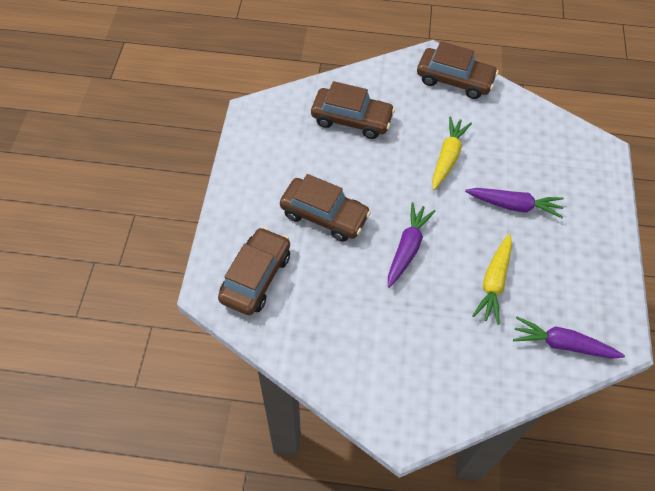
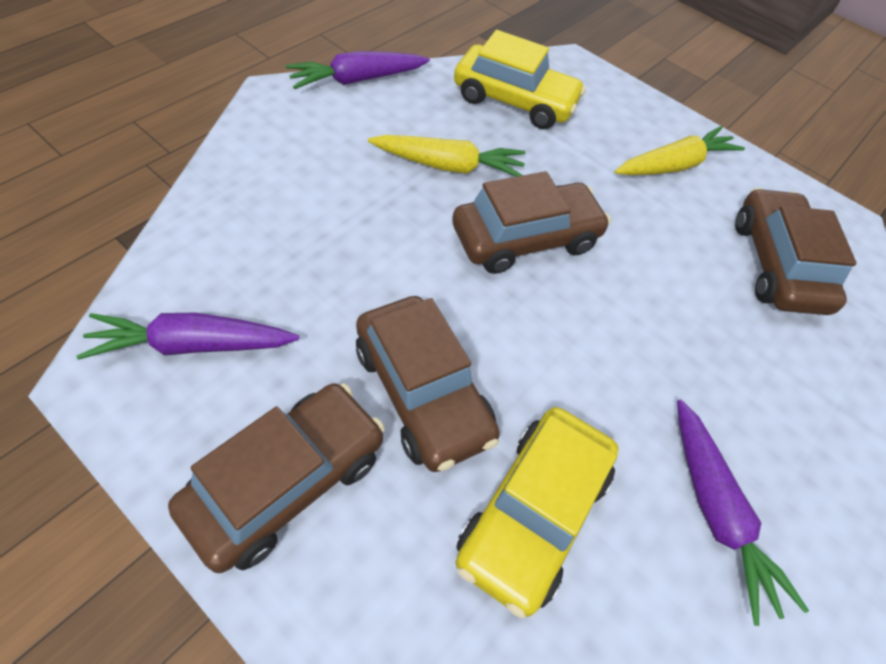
yellow car: none = 0 -> [454,30,586,129] [456,407,619,618] = 2

